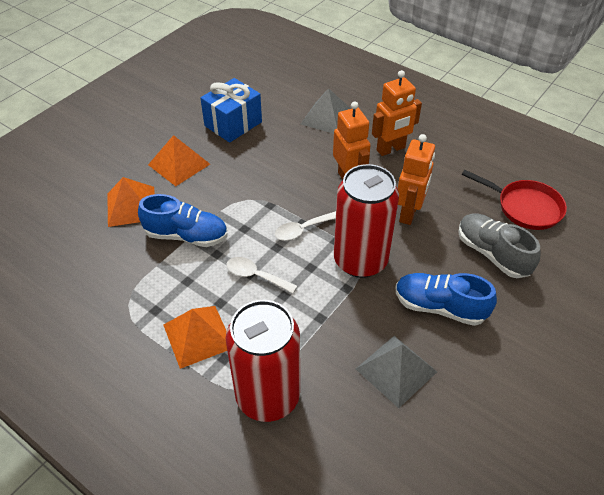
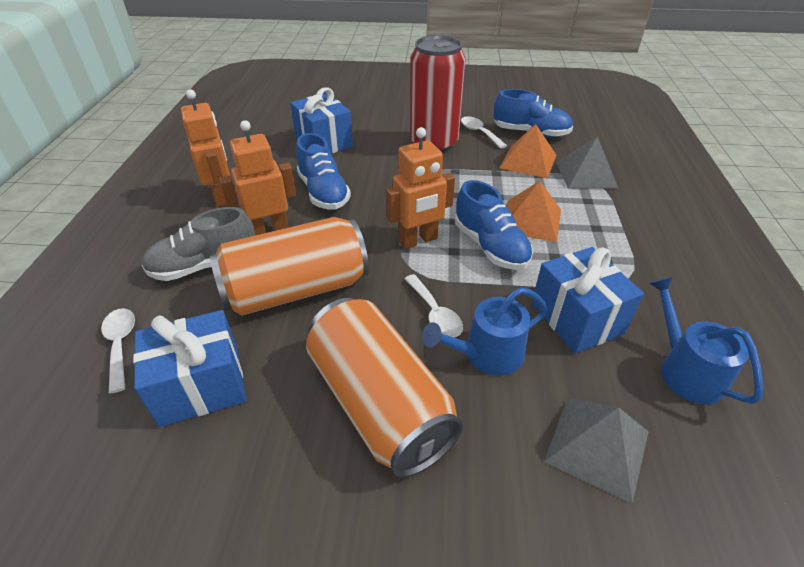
blue gift: [200,78,262,143] = 1 -> [133,310,246,427] [290,87,353,154] [532,247,644,354] = 3
blue shoe: [138,194,228,247] [396,273,497,326] = 2 -> [296,133,351,209] [455,180,533,270] [494,89,573,137] = 3
blue watering can: none = 0 -> [422,287,548,376] [649,276,763,404] = 2
orange can: none = 0 -> [210,217,369,316] [306,298,463,478] = 2
orange pyramid: [107,177,155,227] [148,135,210,186] [163,306,227,369] = 3 -> [500,124,556,178] [506,181,561,242] = 2
red can: [226,300,300,422] [334,164,399,278] = 2 -> [410,35,466,153] = 1
red pan: [462,170,567,230] = 1 -> none = 0
white spoon: [227,257,297,294] [275,211,336,241] = 2 -> [101,308,135,393] [404,274,463,337] [461,116,507,149] = 3

